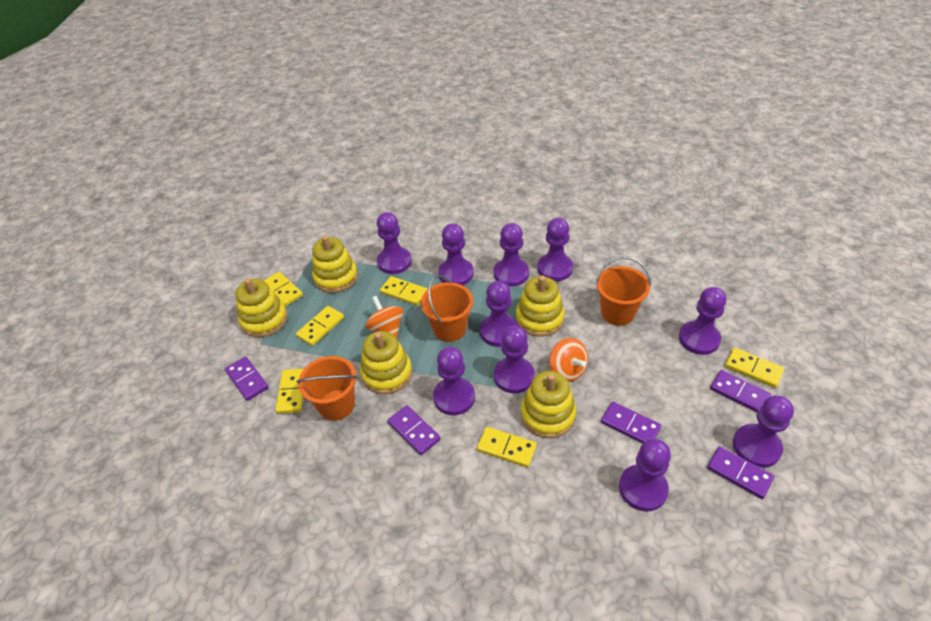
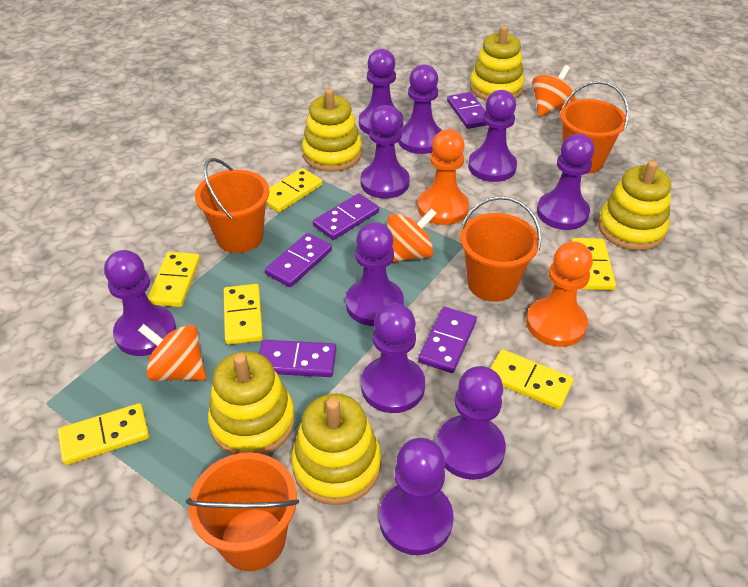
orange bucket: [296,356,358,421] [421,275,473,342] [595,257,651,326] = 3 -> [186,452,299,571] [195,158,269,253] [460,196,541,302] [560,81,629,174] = 4
orange pawn: none = 0 -> [418,129,469,225] [526,241,593,347] = 2
orange spinning top: [366,296,403,338] [549,338,588,382] = 2 -> [138,324,206,381] [387,208,437,262] [532,65,575,116] = 3

